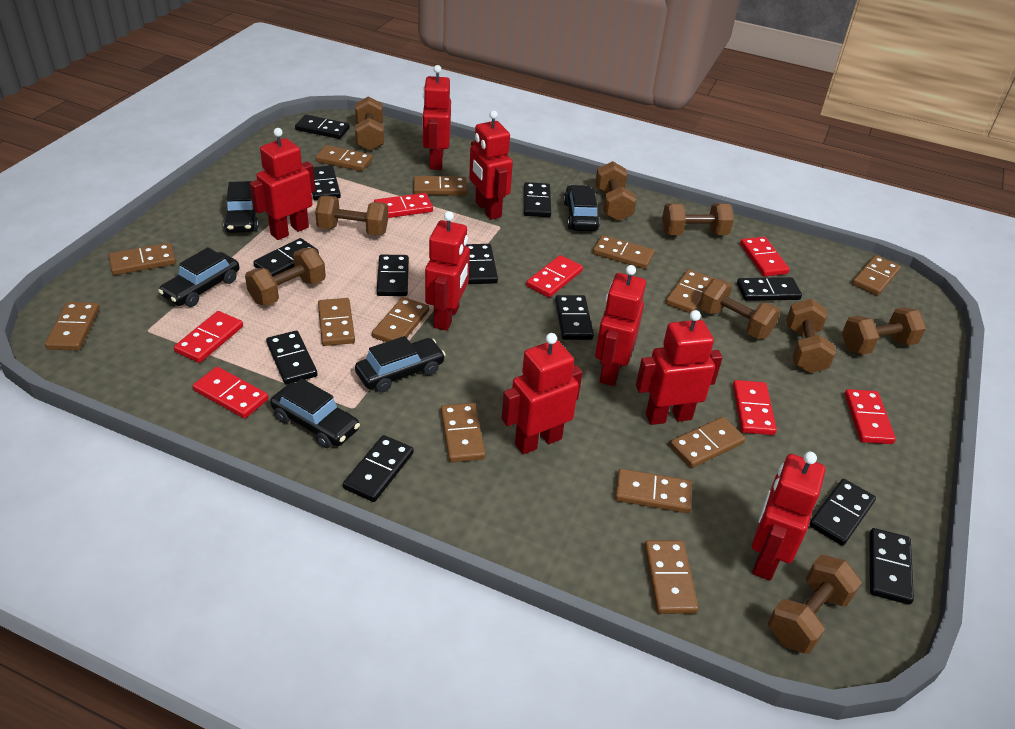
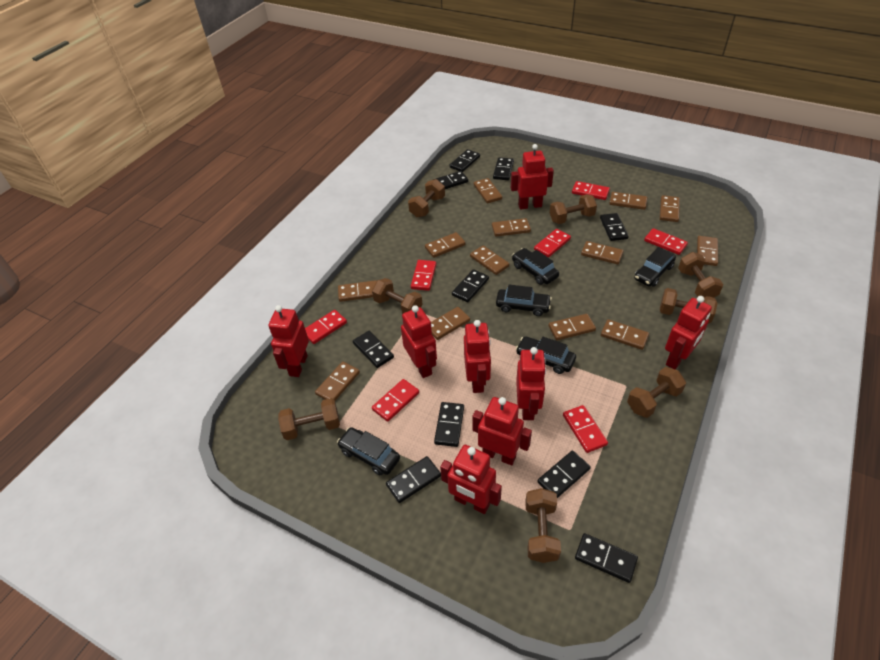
black domino: [253,238,319,277] [266,331,317,385] [295,115,350,139] [312,166,341,201] [343,435,414,502] [377,255,409,296] [467,244,498,284] [524,182,551,217] [555,295,594,340] [737,277,802,301] [809,479,876,546] [869,528,914,605] = 12 -> [353,331,394,368] [386,456,441,503] [433,171,468,189] [434,402,464,447] [450,149,480,172] [452,269,489,302] [493,157,514,180] [537,451,591,498] [575,533,638,583] [600,213,629,241] = 10
brown dumbbell: [245,248,326,306] [315,195,388,236] [355,96,384,151] [595,161,637,221] [662,203,734,235] [699,278,781,339] [768,555,862,654] [786,299,836,373] [842,307,926,355] = 9 -> [278,398,340,440] [372,278,423,314] [408,179,445,218] [525,488,561,563] [550,194,597,224] [627,367,686,418] [660,288,718,324] [678,252,723,297] = 8

